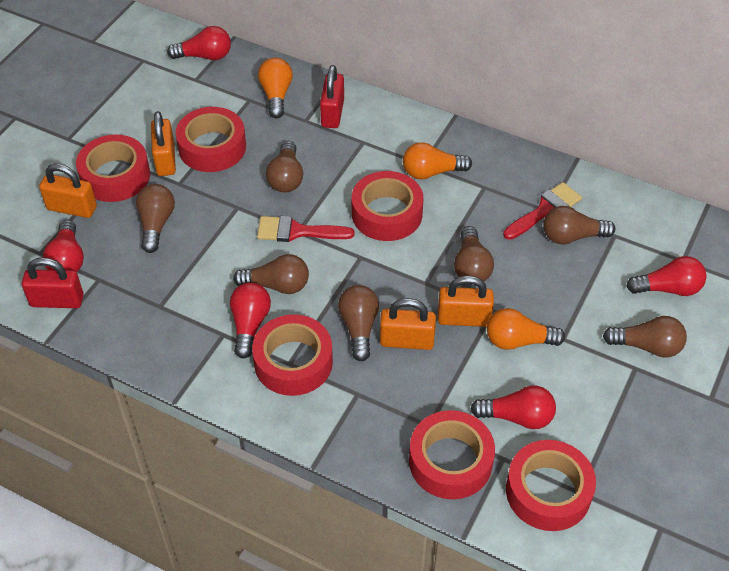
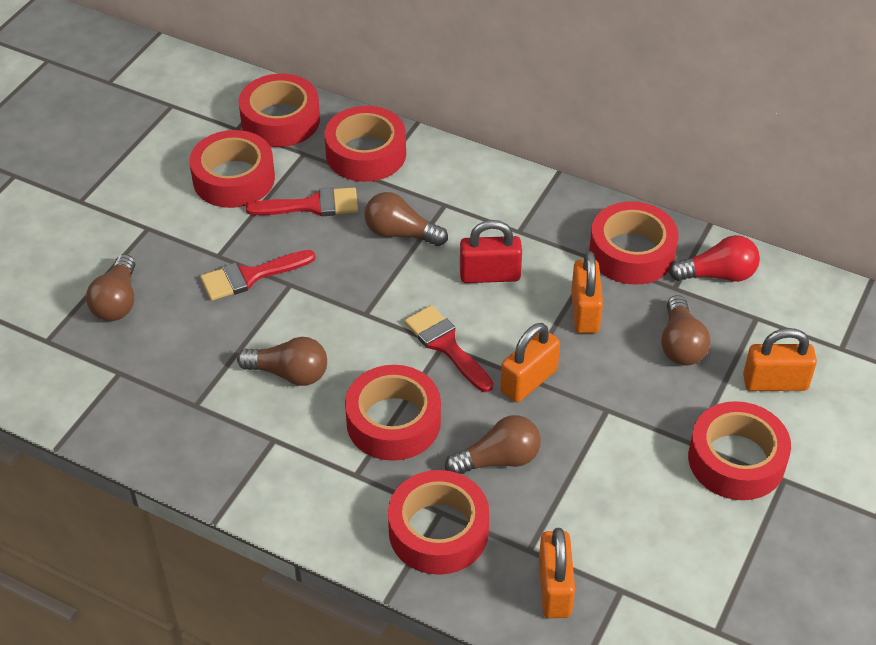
brown light bulb: [136,184,175,253] [233,254,309,294] [266,141,303,192] [338,285,379,361] [454,226,494,282] [543,206,615,245] [603,316,687,357] = 7 -> [86,254,135,321] [237,337,327,386] [365,192,448,246] [445,415,541,474] [661,295,711,366] = 5
orange light bulb: [258,58,293,118] [403,143,472,180] [487,308,565,350] = 3 -> none = 0
red brush: [257,216,354,242] [503,182,582,240] = 2 -> [200,250,316,301] [246,187,358,216] [404,305,493,392] = 3
red light bulb: [43,220,84,272] [167,26,231,60] [230,283,271,358] [471,386,556,429] [626,256,706,296] = 5 -> [669,235,760,282] = 1
red padlock: [22,257,84,308] [320,65,344,128] = 2 -> [460,220,522,283] = 1
red tape: [76,135,150,202] [175,107,246,172] [252,314,333,396] [352,171,423,241] [409,410,495,499] [506,440,596,531] = 6 -> [190,130,275,208] [239,74,320,147] [324,106,406,182] [345,365,441,461] [388,470,490,575] [589,201,678,285] [688,401,791,500] = 7

